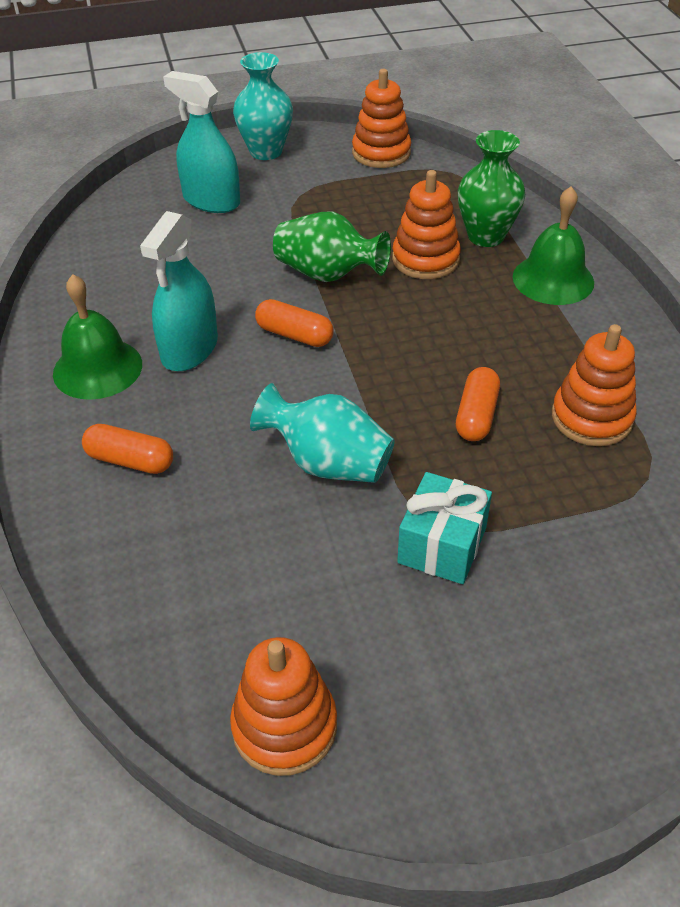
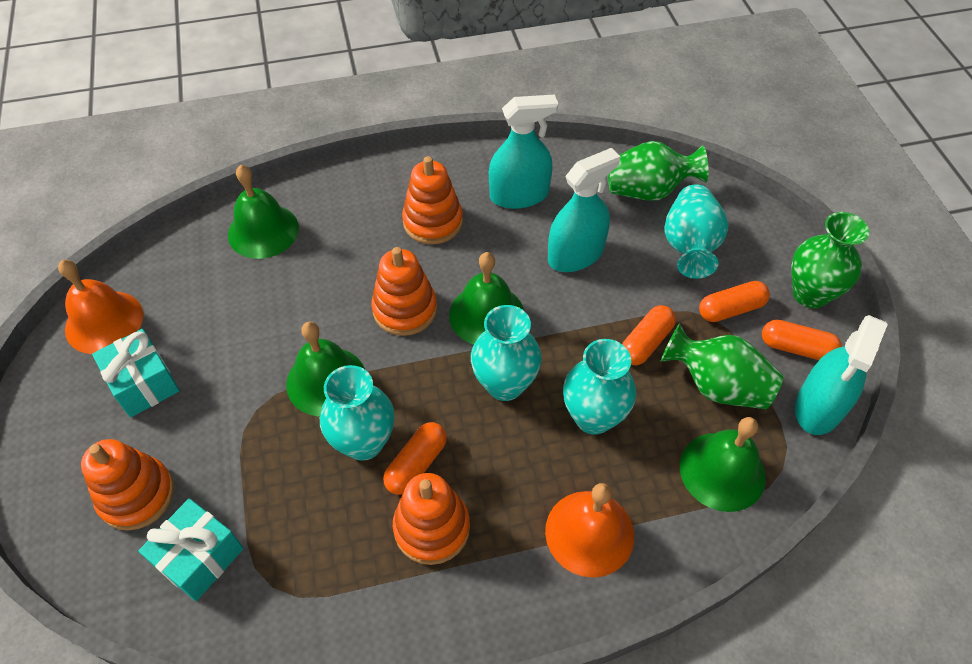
green bell: [53,274,142,400] [513,186,594,305] = 2 -> [228,165,299,259] [286,322,365,416] [449,252,524,345] [680,417,766,512] = 4
green vase: [273,211,391,282] [458,130,525,247] = 2 -> [607,141,709,201] [660,323,784,409] [791,212,870,308] = 3
orange bell: none = 0 -> [58,259,143,354] [545,483,634,578] = 2
orange capsule: [82,424,173,474] [255,299,334,347] [456,367,500,441] = 3 -> [383,422,447,495] [622,305,676,365] [699,281,770,322] [762,320,842,360] = 4
turquoise gift: [397,472,492,584] = 1 -> [92,329,179,417] [138,499,244,601] = 2
turquoise spray bottle: [140,211,218,371] [163,71,240,213] = 2 -> [489,95,558,209] [548,148,621,272] [795,315,888,435] = 3
turquoise vase: [233,52,293,160] [250,383,395,483] = 2 -> [320,365,394,461] [471,305,542,401] [563,339,636,435] [664,184,728,279] = 4

